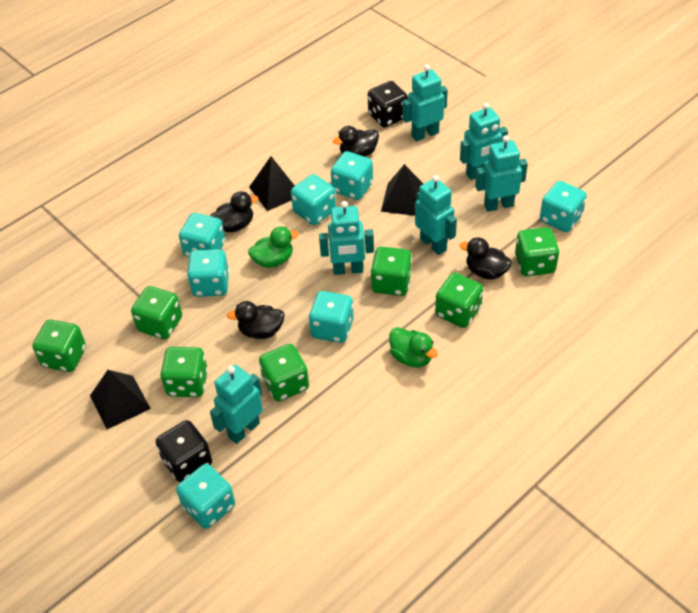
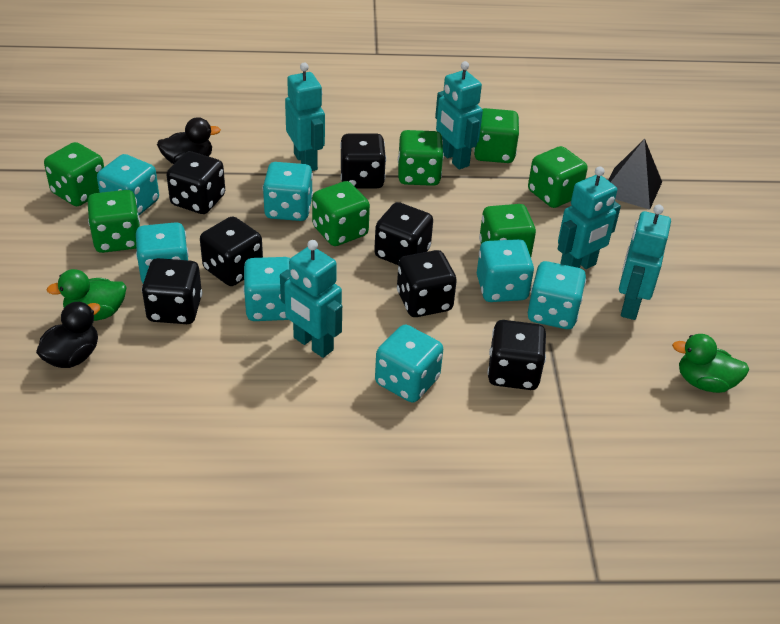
black dice: [156,420,212,482] [368,81,408,127] = 2 -> [142,258,202,324] [167,151,225,214] [200,216,263,286] [340,133,386,188] [374,202,433,265] [397,250,457,317] [487,320,546,390] = 7
black duck: [210,192,258,232] [227,301,285,339] [333,126,379,157] [460,237,512,279] = 4 -> [36,302,100,368] [157,117,221,164] = 2
black pyramid: [90,370,151,429] [249,156,295,211] [381,164,423,216] = 3 -> [608,139,662,210] = 1
turquoise robot: [210,364,263,444] [319,201,374,275] [403,64,448,142] [415,175,457,255] [460,103,508,180] [475,135,528,212] = 6 -> [280,240,342,358] [285,63,325,171] [435,61,483,169] [558,166,621,269] [619,204,671,320] = 5

